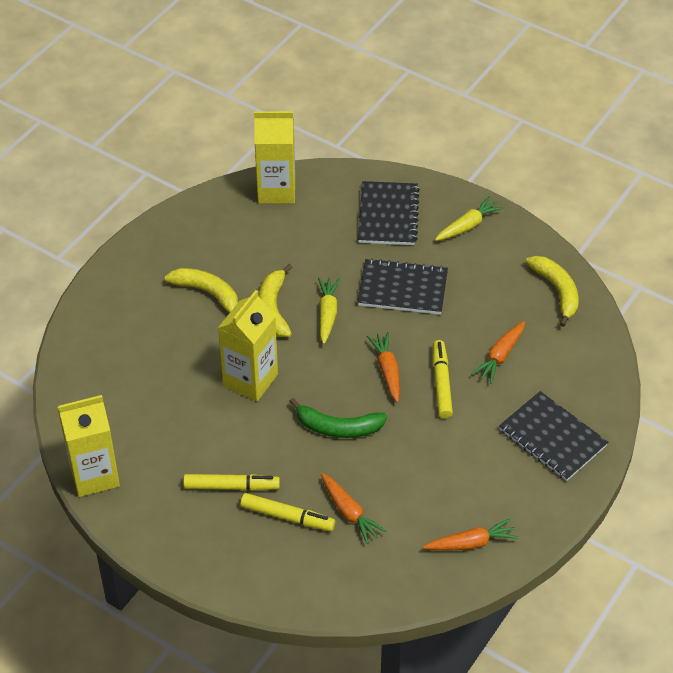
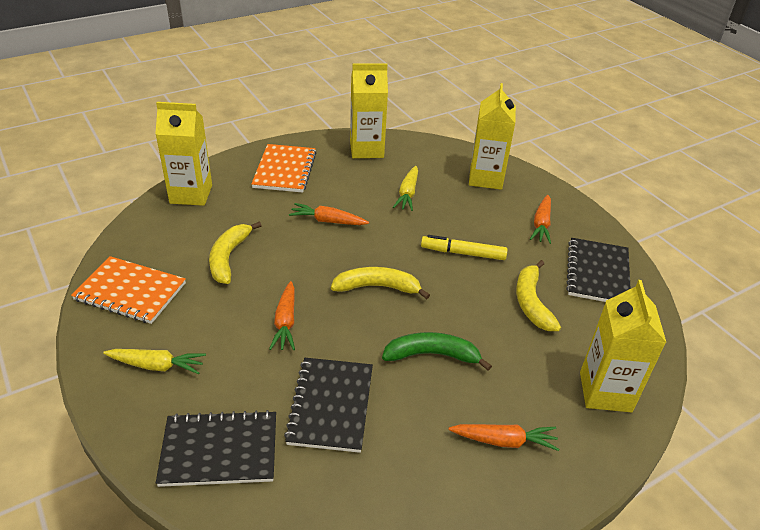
orange notebook: none = 0 -> [71,256,186,324] [251,144,316,193] = 2
yellow carton: [57,395,120,497] [218,290,278,401] [254,111,295,204] = 3 -> [155,102,212,206] [350,63,388,158] [469,83,516,190] [580,280,666,412] = 4
yellow marker: [183,474,280,491] [240,493,335,531] [433,340,453,418] = 3 -> [421,235,508,260] = 1

